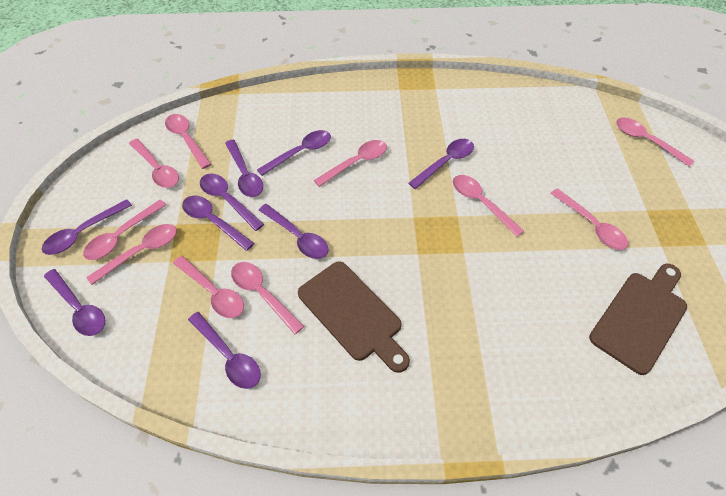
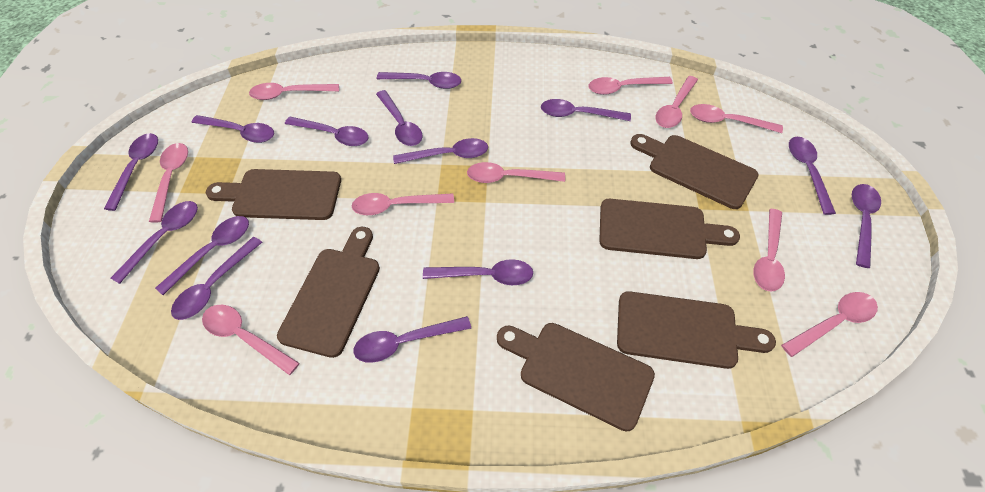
brown cutting board: [298,261,410,373] [589,263,687,375] = 2 -> [206,169,341,220] [277,227,380,358] [497,323,655,431] [599,199,740,259] [617,291,776,369] [630,134,759,209] = 6
purple spoon: [42,199,132,255] [44,269,105,336] [182,196,254,251] [188,312,261,389] [200,174,264,231] [225,139,263,197] [257,130,331,176] [259,204,329,259] [408,139,474,189] = 9 -> [104,133,158,211] [111,201,198,284] [155,216,249,295] [171,237,262,320] [192,115,274,143] [285,117,369,146] [353,316,471,363] [376,90,423,146] [377,72,461,89] [393,138,488,164] [423,259,533,285] [541,99,631,121] [789,137,836,215] [852,184,881,268] = 14

